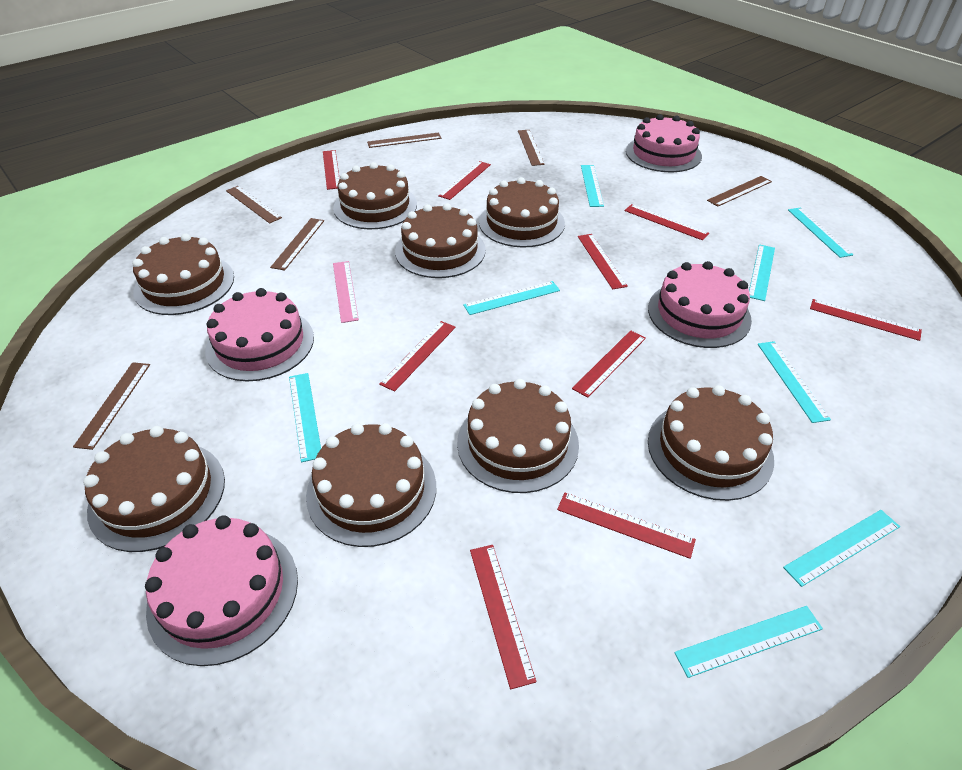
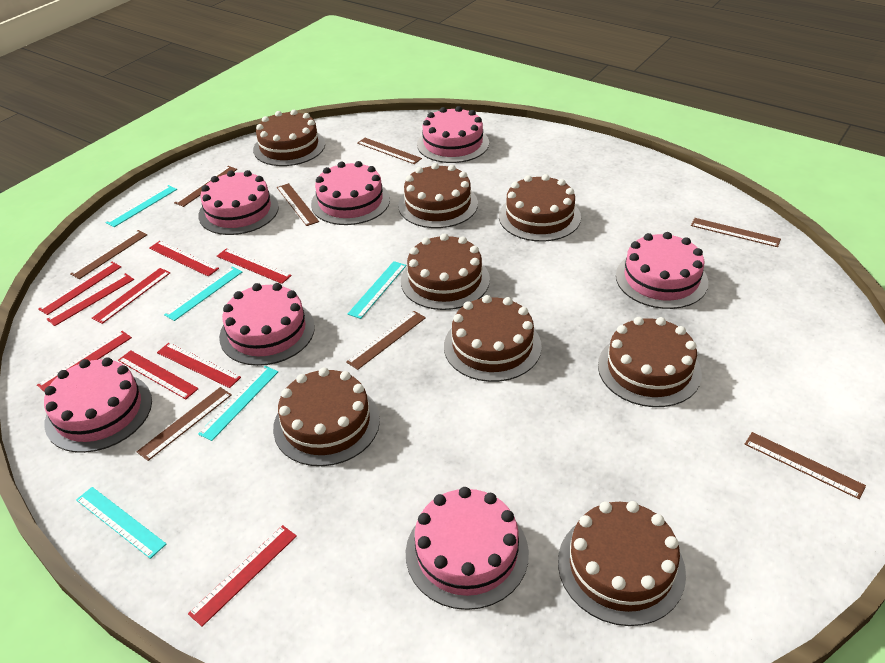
brown ruler: [73,362,150,450] [226,186,282,223] [270,218,324,271] [367,133,442,148] [518,130,545,166] [707,176,772,207] = 6 -> [70,230,147,279] [137,387,232,461] [174,166,237,207] [277,183,319,226] [346,311,426,370] [357,138,422,164] [691,218,781,247] [745,432,866,499] = 8
pink cake: [145,515,298,666] [205,288,314,381] [626,114,702,172] [648,261,752,348] = 4 -> [44,357,152,453] [198,170,279,235] [219,283,315,366] [311,161,390,225] [406,487,529,610] [417,106,489,163] [616,232,708,309] = 7
pink ruler: [333,261,359,323] = 1 -> none = 0
turquoise ruler: [289,373,321,462] [463,281,560,315] [581,165,604,207] [674,606,823,678] [749,244,775,301] [758,341,831,423] [783,510,900,587] [788,207,853,258] = 8 -> [76,487,166,559] [105,185,177,227] [164,267,242,321] [198,366,278,441] [348,261,407,319] = 5

